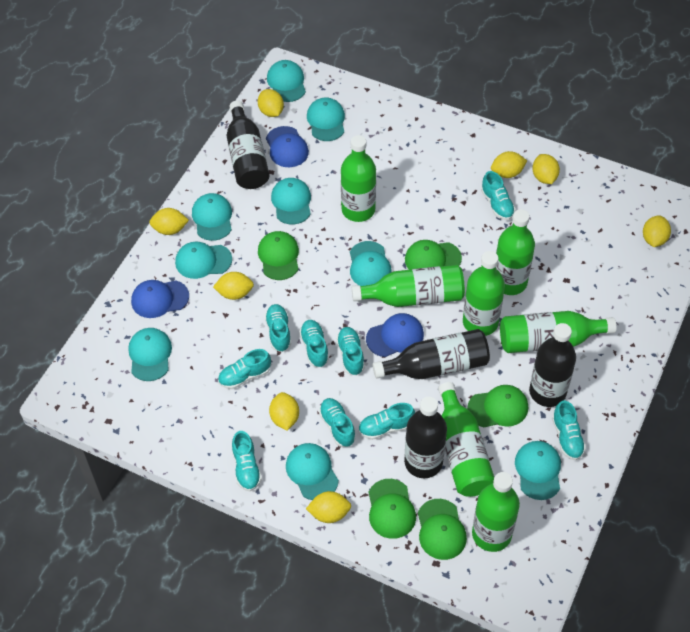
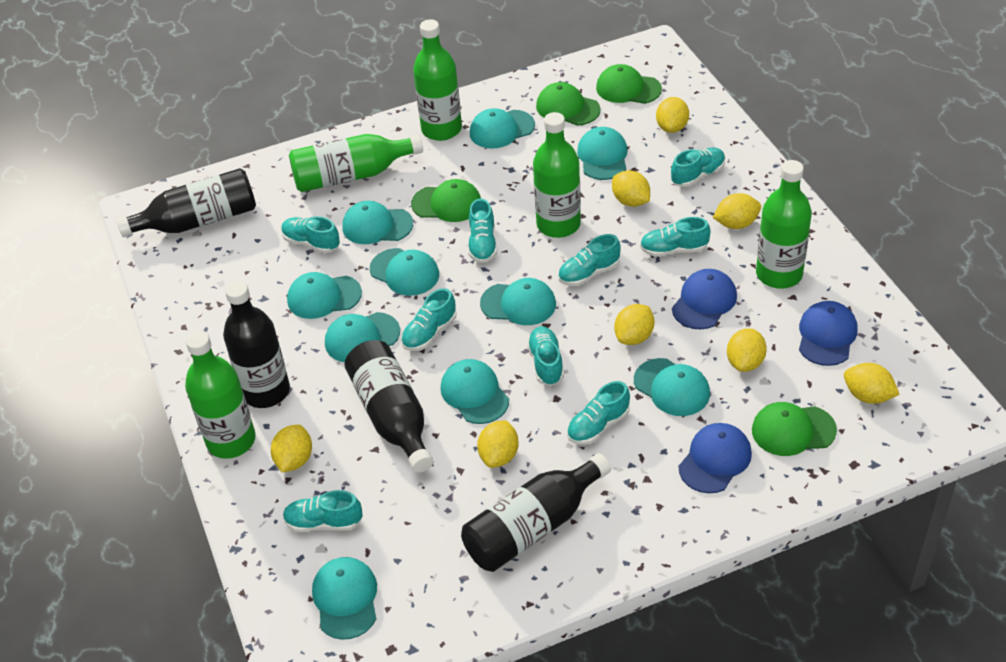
green bottle: [341,135,376,222] [352,265,465,307] [438,382,494,497] [463,251,505,336] [472,472,520,552] [496,209,535,295] [500,311,617,353] = 7 -> [185,331,256,459] [289,134,423,192] [413,19,462,141] [533,112,581,238] [756,160,812,289] = 5
green cap: [258,231,299,280] [369,479,416,539] [405,240,462,270] [418,499,467,560] [467,385,528,428] = 5 -> [411,179,481,222] [536,82,601,126] [596,64,662,104] [752,402,837,456] = 4
turquoise cap: [128,328,172,381] [175,242,232,279] [192,193,232,241] [267,60,306,102] [271,178,311,224] [286,443,339,500] [307,97,345,141] [350,241,392,286] [515,441,561,500] = 9 -> [287,272,362,319] [312,557,377,640] [325,312,400,362] [342,201,413,244] [370,248,439,296] [441,359,509,424] [470,108,535,149] [480,278,556,325] [577,127,627,180] [634,358,710,416] = 10

